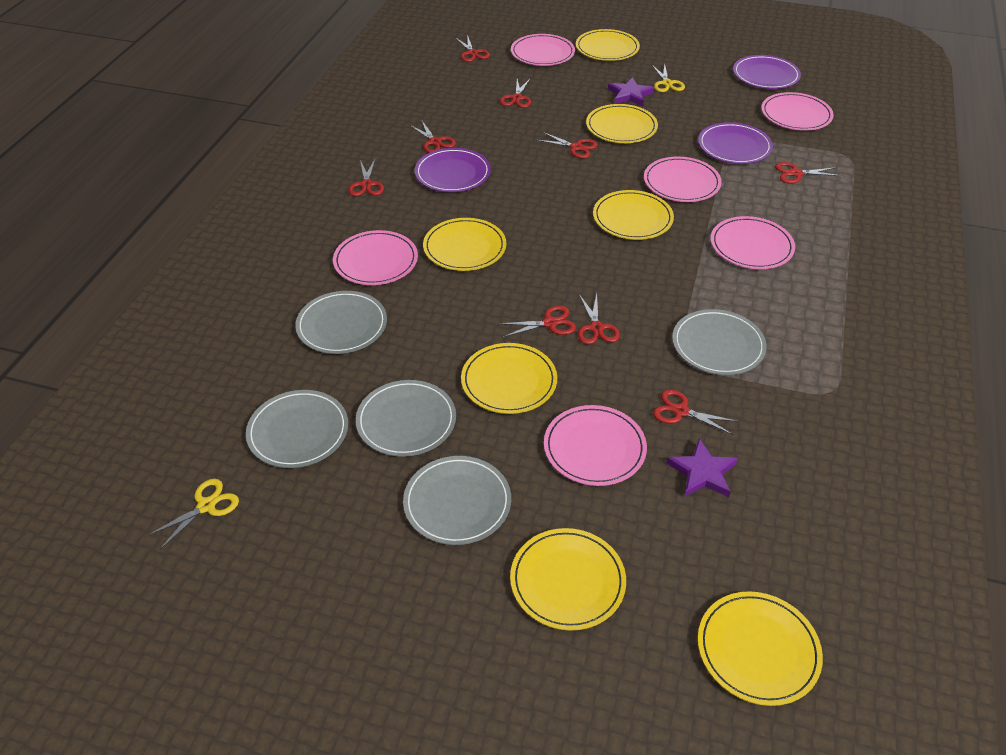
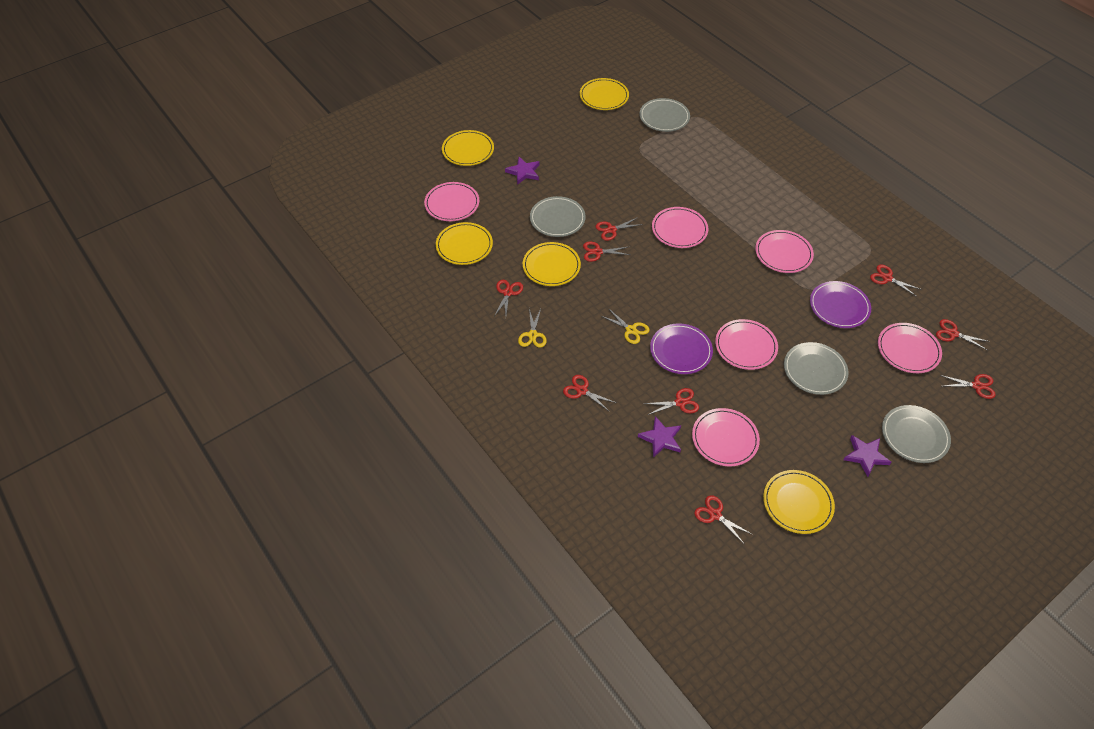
grey plate: [246,390,348,468] [295,291,387,354] [356,380,456,457] [403,456,511,545] [672,309,767,375] = 5 -> [530,196,586,237] [639,98,690,132] [784,342,849,395] [882,405,951,463] = 4
purple plate: [415,148,491,192] [698,122,773,164] [733,55,801,89] = 3 -> [650,323,713,374] [810,281,871,328] = 2
purple star: [608,77,654,106] [666,438,738,497] = 2 -> [505,157,539,185] [638,416,681,458] [843,435,891,477] = 3
yellow plate: [423,218,506,271] [461,343,557,414] [510,528,626,631] [576,29,640,61] [586,104,658,143] [593,190,674,240] [698,591,823,706] = 7 -> [436,222,493,265] [442,130,494,166] [523,242,581,286] [580,78,629,110] [763,470,835,534] = 5

